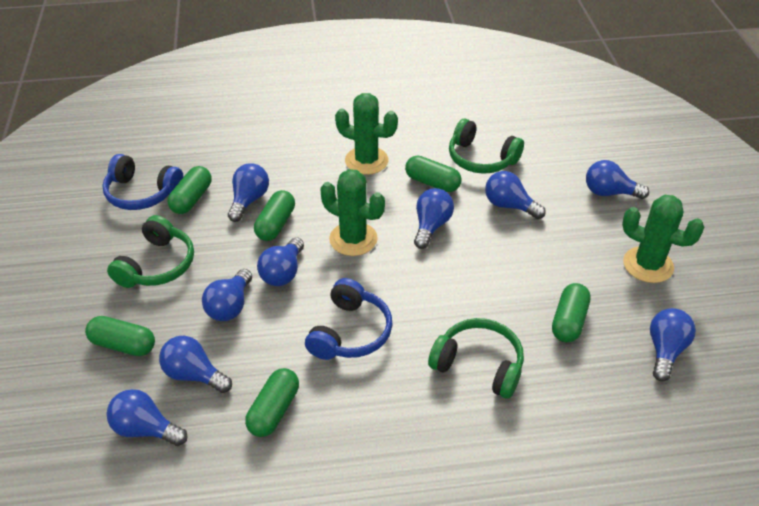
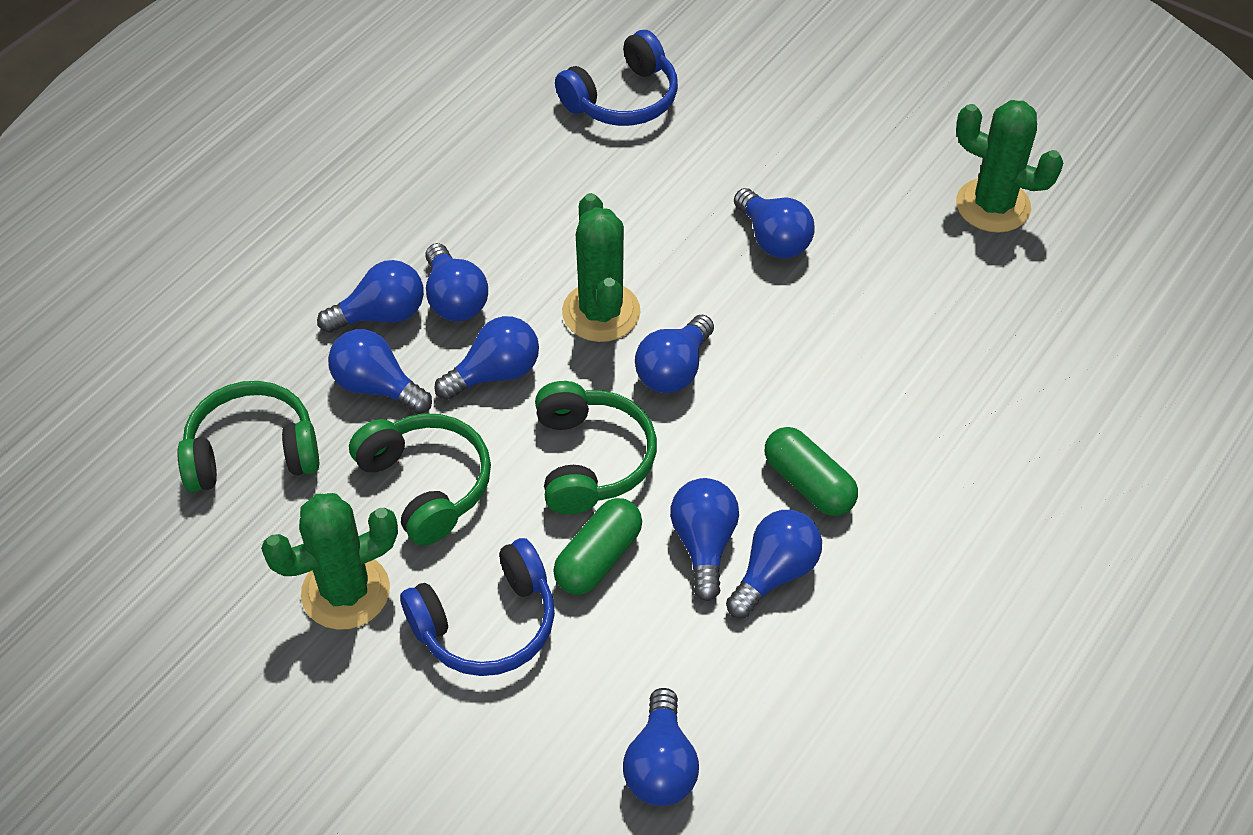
green capsule: [85,316,155,356] [168,166,212,214] [245,368,299,437] [254,190,295,241] [405,156,461,192] [552,283,591,342] = 6 -> [553,498,642,594] [765,427,858,516] = 2

